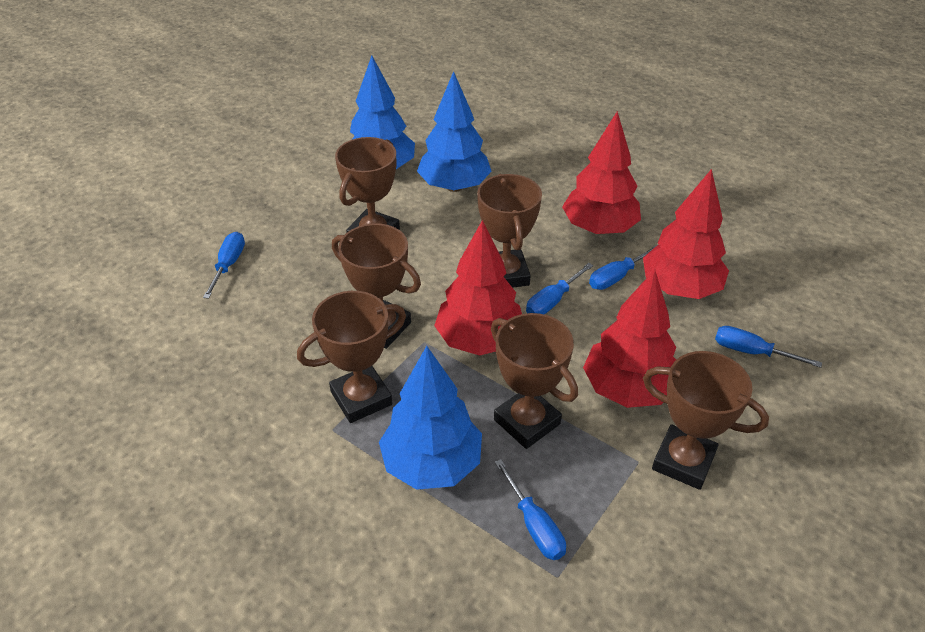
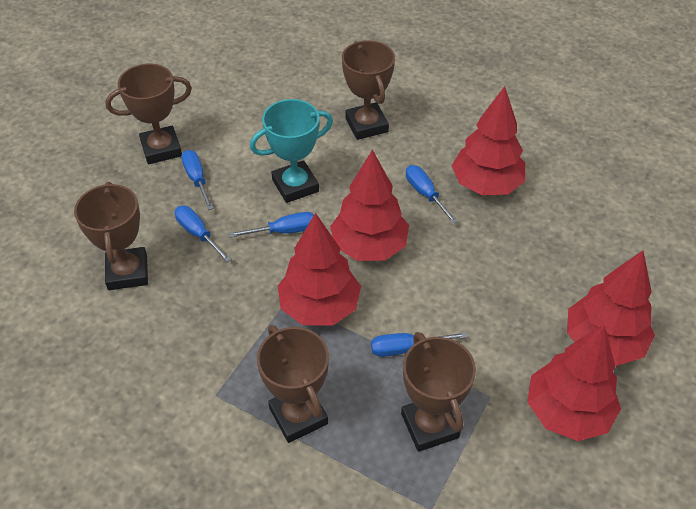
blue tree: [350,56,415,169] [379,346,482,490] [417,71,492,192] = 3 -> none = 0
brown trophy: [297,291,406,423] [332,224,421,349] [335,137,400,232] [477,174,542,288] [491,313,578,449] [643,351,769,490] = 6 -> [74,182,148,290] [105,64,192,164] [257,325,329,443] [342,40,395,140] [401,332,476,452] = 5
red tree: [434,220,522,356] [562,111,641,234] [583,269,676,408] [643,169,729,299] = 4 -> [278,213,361,326] [330,150,409,261] [452,86,526,195] [527,325,621,441] [567,250,655,366] = 5
turquoise trophy: none = 0 -> [250,99,333,203] = 1

